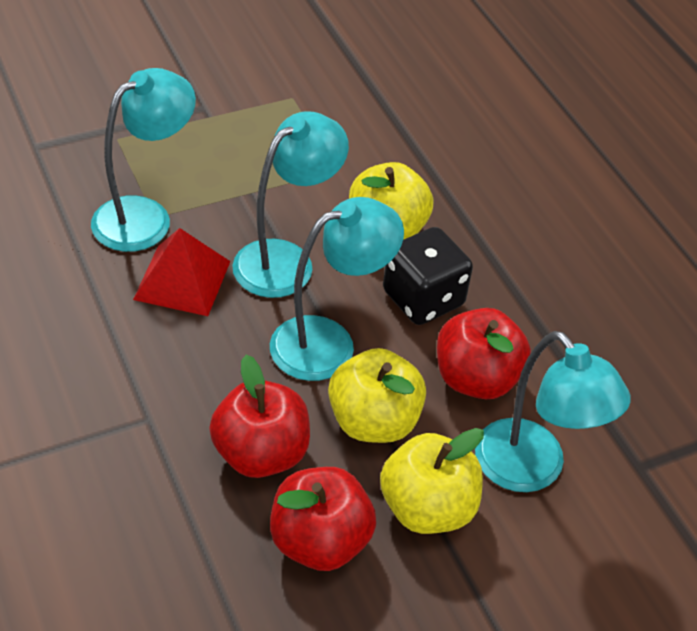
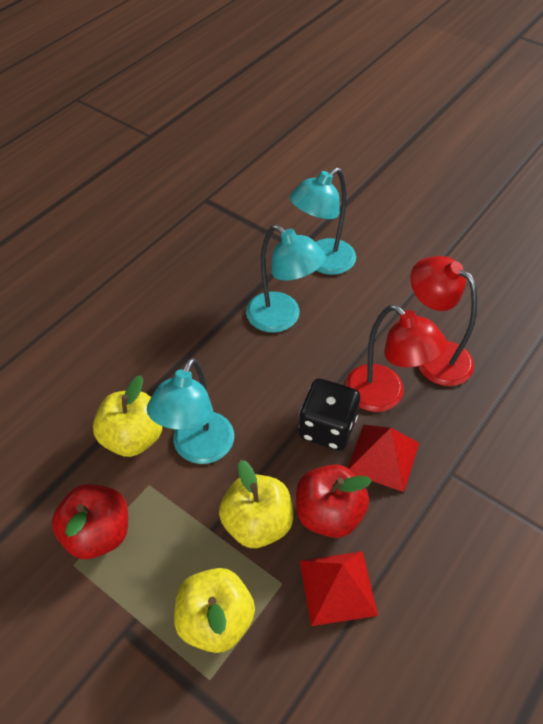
red apple: [209,355,310,478] [270,467,376,571] [437,308,531,399] = 3 -> [52,484,128,559] [296,464,372,538] = 2
red lamp: none = 0 -> [345,305,447,412] [410,256,478,386] = 2
red pyramid: [133,228,230,316] = 1 -> [300,551,378,626] [348,425,419,492] = 2
turquoise lamp: [91,68,196,252] [232,111,349,298] [270,197,404,381] [475,331,631,492] = 4 -> [147,358,234,464] [246,225,326,333] [290,167,356,275] = 3

